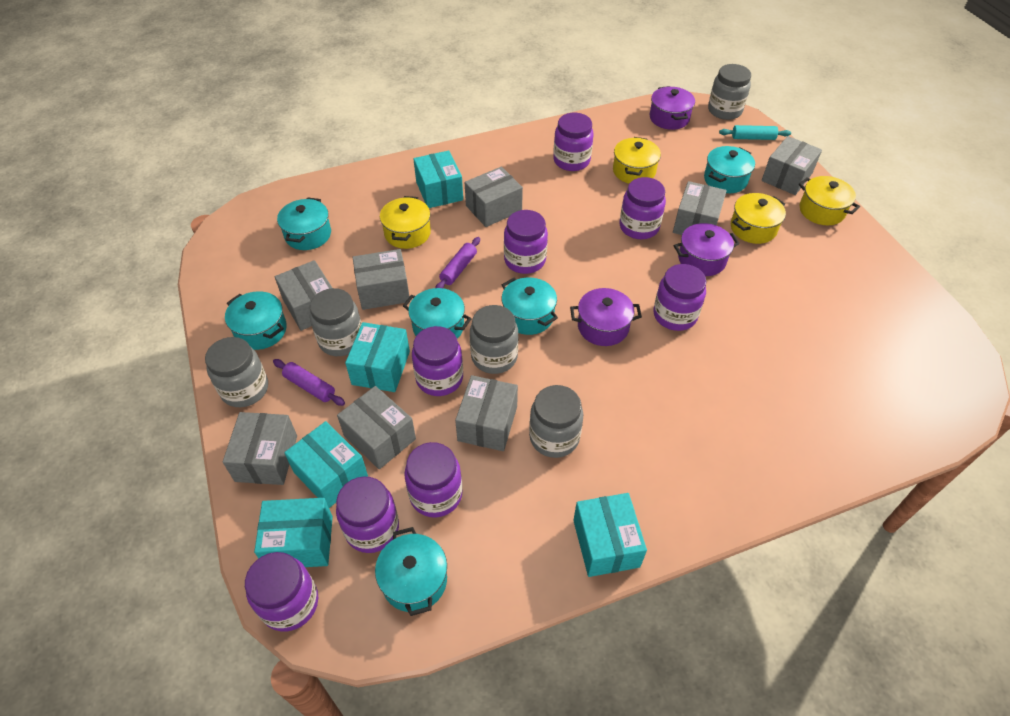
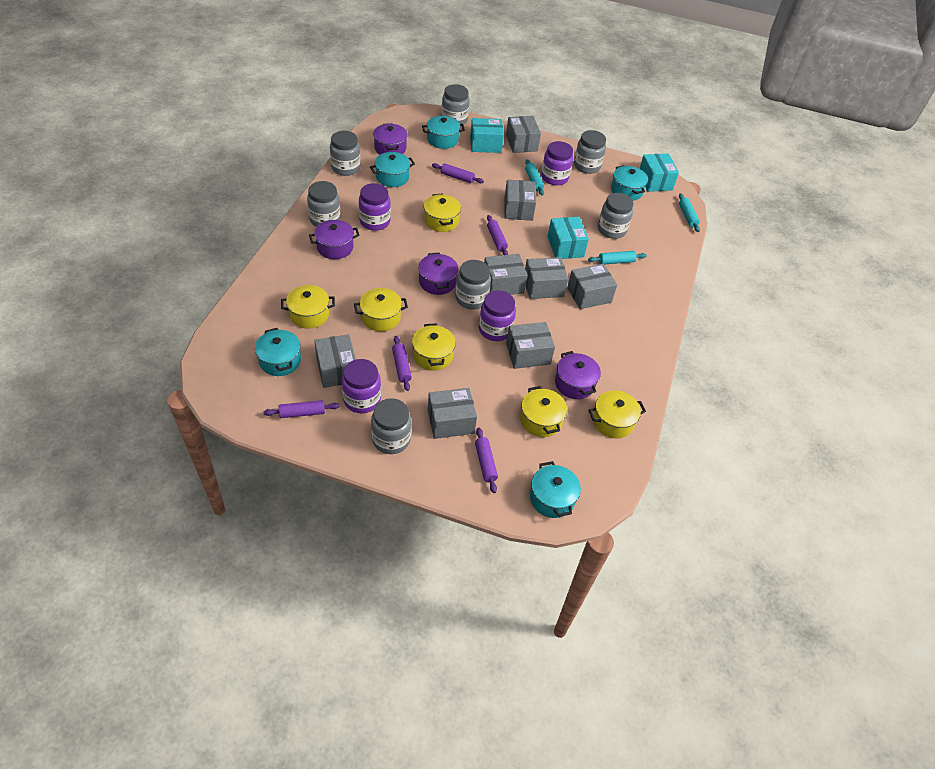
grey jar: [205,337,268,407] [310,288,362,356] [470,305,518,374] [529,385,583,458] [708,64,751,120] = 5 -> [307,181,341,227] [330,131,360,176] [371,398,411,454] [441,84,470,125] [455,260,491,309] [574,130,606,174] [598,193,633,239] = 7
purple jar: [245,552,318,631] [336,476,399,553] [404,442,463,518] [412,326,463,396] [504,210,548,274] [553,113,594,171] [620,177,666,239] [653,264,706,331] = 8 -> [342,359,381,413] [359,183,391,231] [479,290,516,341] [541,141,573,185] = 4
purple pot: [570,288,642,346] [650,86,695,130] [674,223,740,276] = 3 -> [309,220,360,259] [373,123,408,155] [418,252,459,295] [555,351,601,399] = 4
purple rolling pin: [273,359,345,406] [435,237,480,288] = 2 -> [264,400,340,418] [392,336,412,391] [432,163,484,183] [475,428,498,493] [487,215,508,255] = 5
turquoise box: [254,498,333,567] [284,421,368,508] [345,322,410,392] [413,150,463,208] [573,493,647,577] = 5 -> [470,118,504,153] [547,217,589,259] [639,154,679,192] = 3
turquoise pot: [225,291,287,350] [277,197,331,250] [375,527,447,616] [403,288,472,339] [502,277,558,335] [704,146,755,193] = 6 -> [255,328,301,376] [370,152,415,187] [422,116,465,149] [530,461,581,518] [611,165,648,201] = 5
turquoise rolling pin: [719,125,791,140] = 1 -> [525,159,544,196] [588,251,647,265] [679,193,700,232] = 3
yellow pot: [380,196,431,249] [613,137,661,184] [731,193,786,244] [799,176,860,226] = 4 -> [281,285,335,328] [354,288,408,331] [412,323,456,371] [424,193,461,232] [520,386,567,437] [589,390,646,438] = 6

